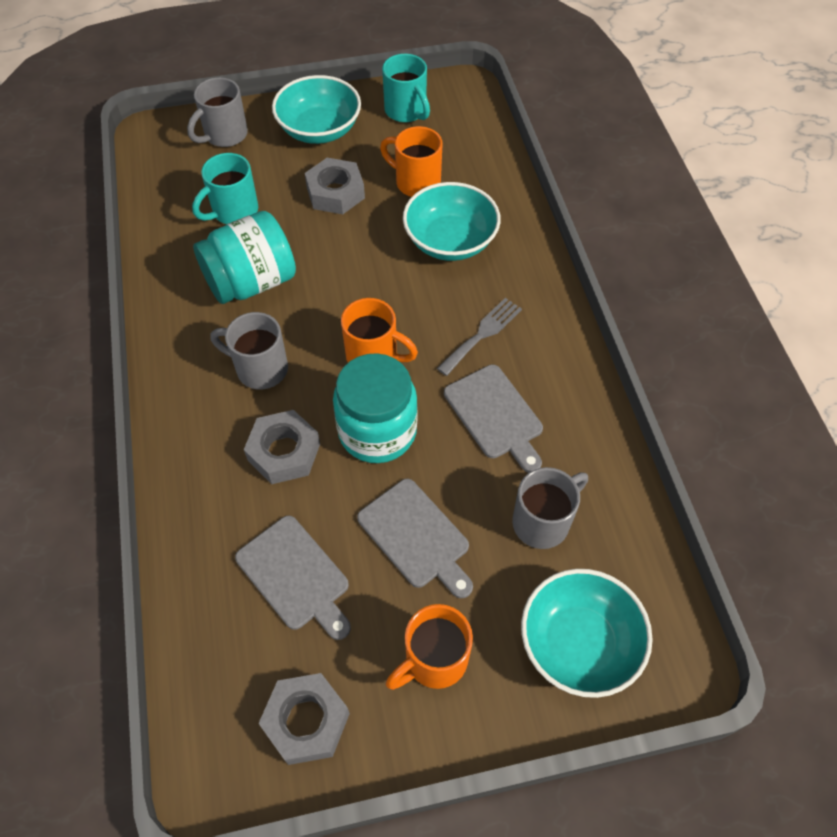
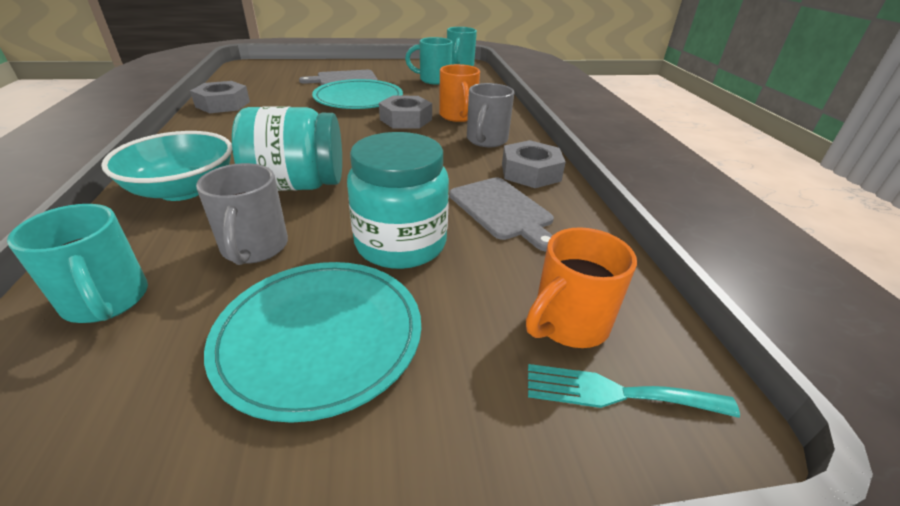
grey cutting board: [235,516,351,640] [357,479,473,598] [444,365,543,473] = 3 -> [299,70,378,85] [449,177,554,251] = 2
grey fork: [437,298,522,376] = 1 -> none = 0
grey mug: [187,77,248,147] [210,312,288,390] [512,467,588,549] = 3 -> [196,163,288,265] [467,83,514,147] = 2
orange mug: [341,298,418,362] [380,126,443,197] [386,604,473,690] = 3 -> [439,64,480,122] [526,227,637,348] = 2
turquoise bowl: [272,75,361,144] [403,182,501,261] [521,569,653,698] = 3 -> [101,131,232,201] = 1
turquoise fork: none = 0 -> [528,364,740,418] = 1
turquoise mug: [192,153,258,224] [382,54,430,122] = 2 -> [7,204,148,323] [405,37,453,85] [447,27,477,66] = 3
turquoise plate: none = 0 -> [204,262,421,423] [312,79,403,109] = 2

